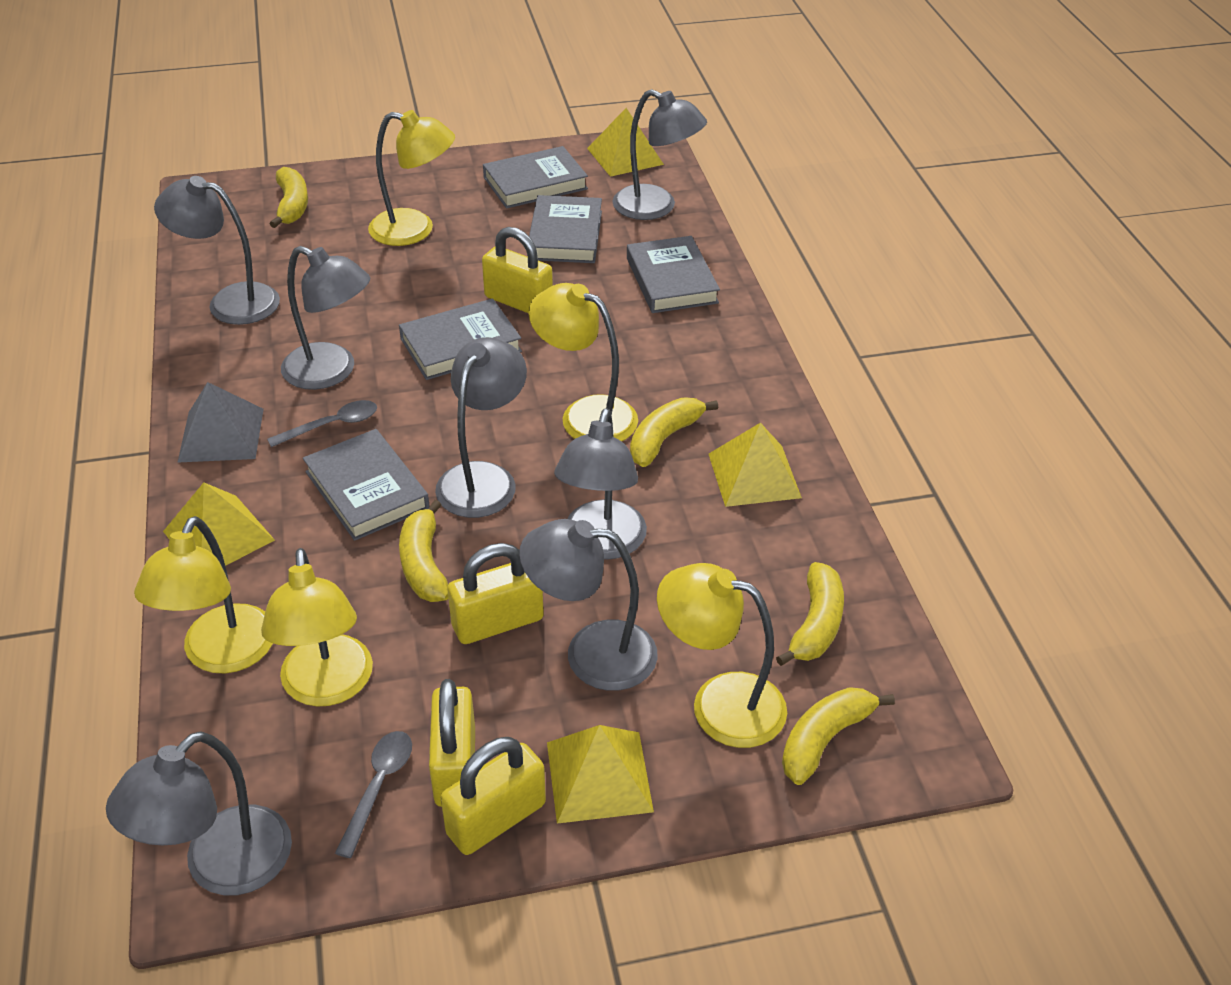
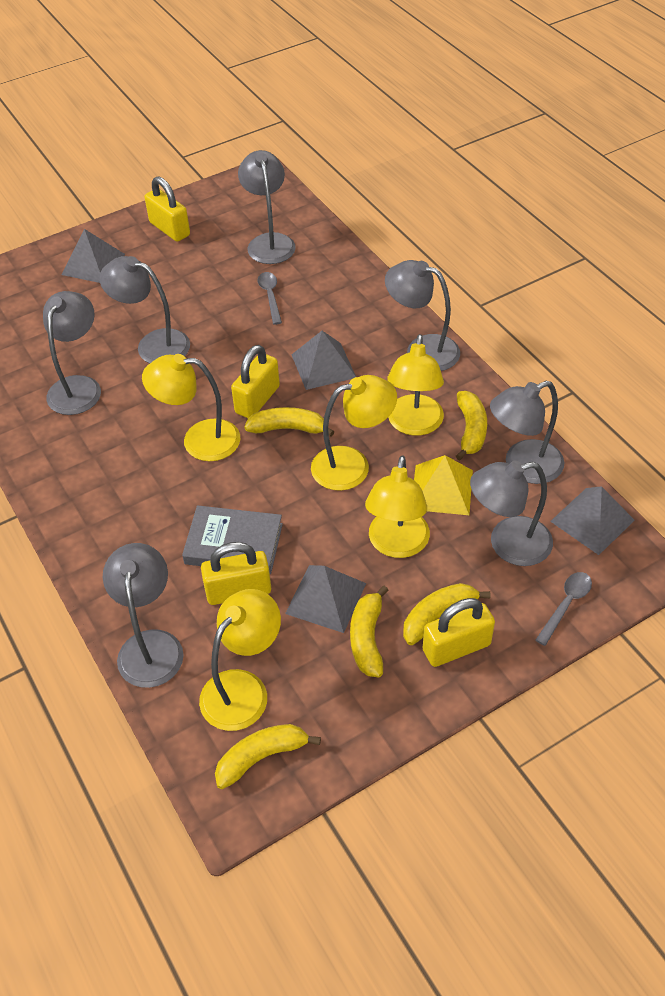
grey book: [303,429,430,541] [399,298,522,380] [483,146,588,209] [527,195,602,263] [627,236,720,313] = 5 -> [182,505,283,574] = 1
grey pyramid: [177,382,264,463] = 1 -> [61,229,125,283] [285,565,366,633] [291,331,356,390] [550,486,635,555] = 4
yellow pyramid: [163,483,275,566] [547,725,654,824] [587,108,664,177] [709,423,802,507] = 4 -> [414,455,473,515] = 1

